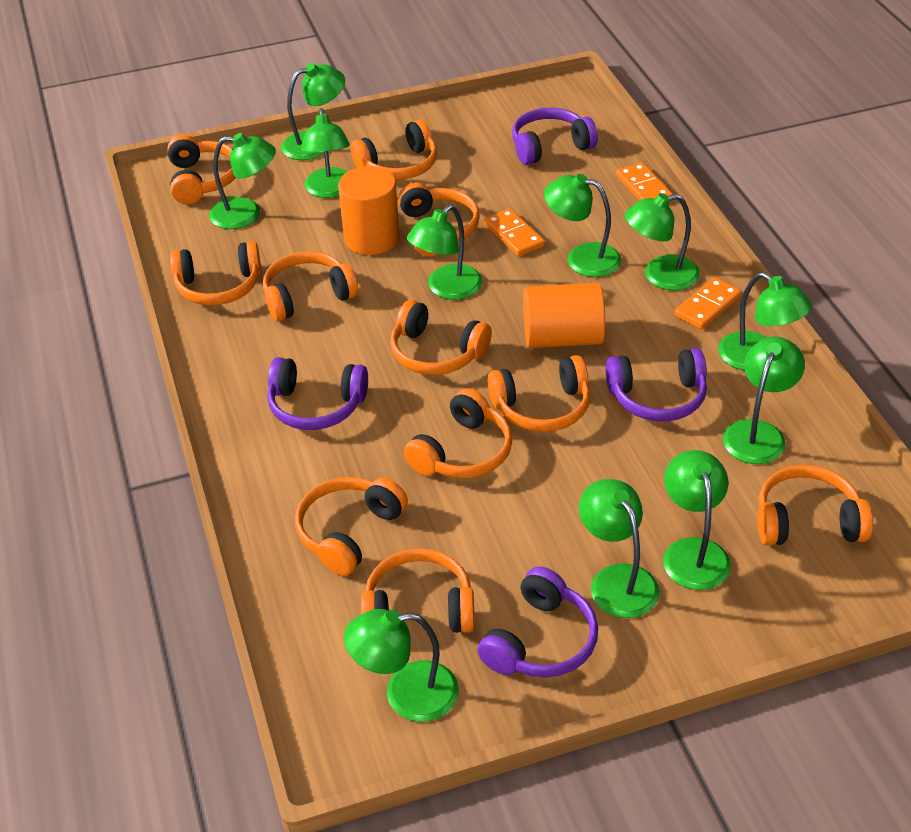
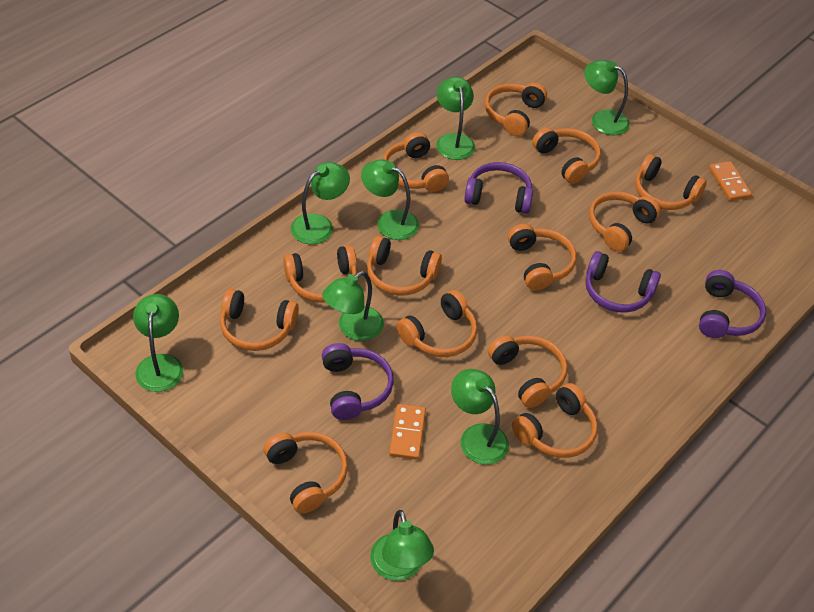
green lamp: [209,133,276,229] [281,63,345,160] [301,108,350,198] [344,609,459,722] [407,205,482,300] [544,174,621,277] [579,479,659,618] [625,193,700,290] [663,450,731,590] [718,272,812,370] [723,337,805,464] = 11 -> [133,294,183,392] [291,162,350,244] [322,271,384,341] [361,159,419,240] [370,510,434,581] [436,77,475,160] [451,369,509,465] [584,60,630,135] = 8
orange cylinder: [338,166,400,255] [523,283,605,348] = 2 -> none = 0
orange domino: [484,208,545,256] [616,162,673,201] [674,277,741,329] = 3 -> [389,404,426,460] [709,161,752,201] = 2
orange headphones: [167,135,236,204] [170,241,261,305] [263,251,358,321] [295,477,408,576] [351,119,437,180] [361,548,475,633] [390,300,492,375] [398,182,480,256] [404,388,512,478] [488,355,590,432] [757,465,873,545] = 11 -> [220,289,299,351] [264,432,348,514] [283,245,357,303] [367,236,442,295] [383,132,449,192] [397,290,477,357] [485,83,547,136] [488,335,568,408] [508,224,577,291] [512,383,598,458] [532,127,601,184] [589,191,661,251] [635,154,707,210] = 13

